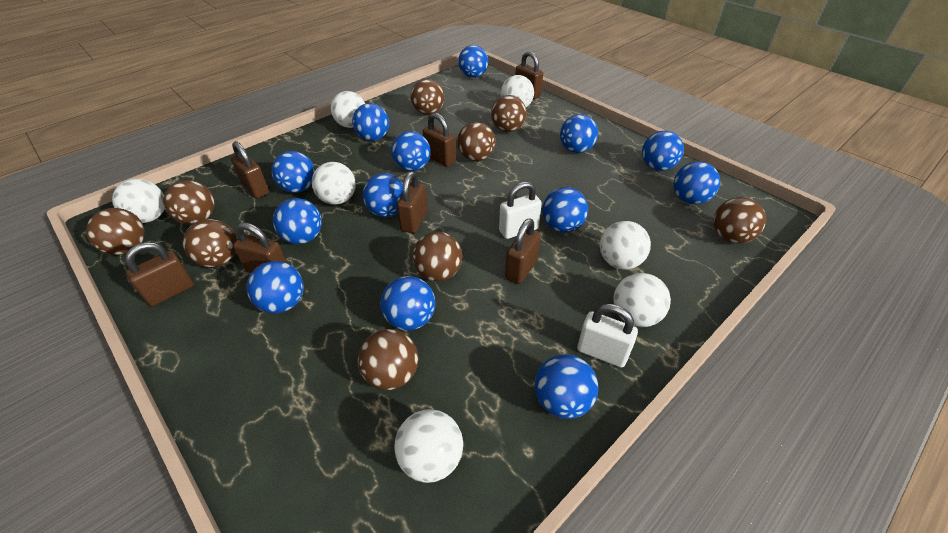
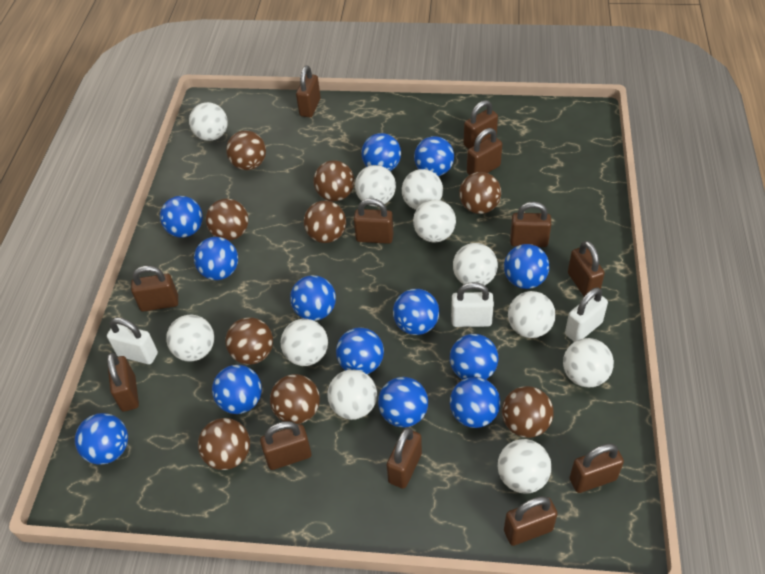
brown padlock: [125,242,194,306] [231,141,269,198] [233,222,287,273] [397,171,428,233] [423,113,456,167] [505,218,541,284] [515,51,543,99] = 7 -> [107,353,139,412] [131,266,178,312] [260,421,311,470] [296,66,321,117] [354,198,394,244] [387,427,422,489] [464,100,498,149] [467,128,502,175] [504,496,558,546] [510,202,551,247] [568,241,605,296] [570,444,624,493] = 12
white ball: [112,179,165,223] [312,162,356,205] [331,91,365,128] [394,409,463,483] [501,75,534,107] [600,221,651,269] [613,273,671,327] = 7 -> [166,315,214,362] [189,102,228,141] [281,319,328,366] [327,370,377,420] [355,165,396,206] [402,169,443,210] [413,200,456,242] [453,243,498,285] [498,439,552,494] [508,291,556,338] [563,338,614,388] = 11
white padlock: [499,182,542,239] [577,304,638,368] = 2 -> [107,317,158,364] [451,282,494,327] [565,287,608,342] = 3

